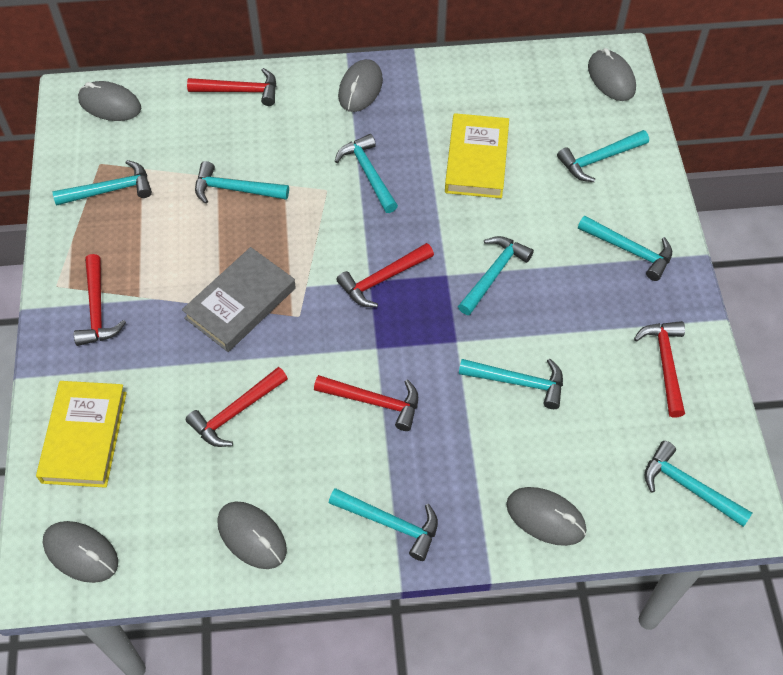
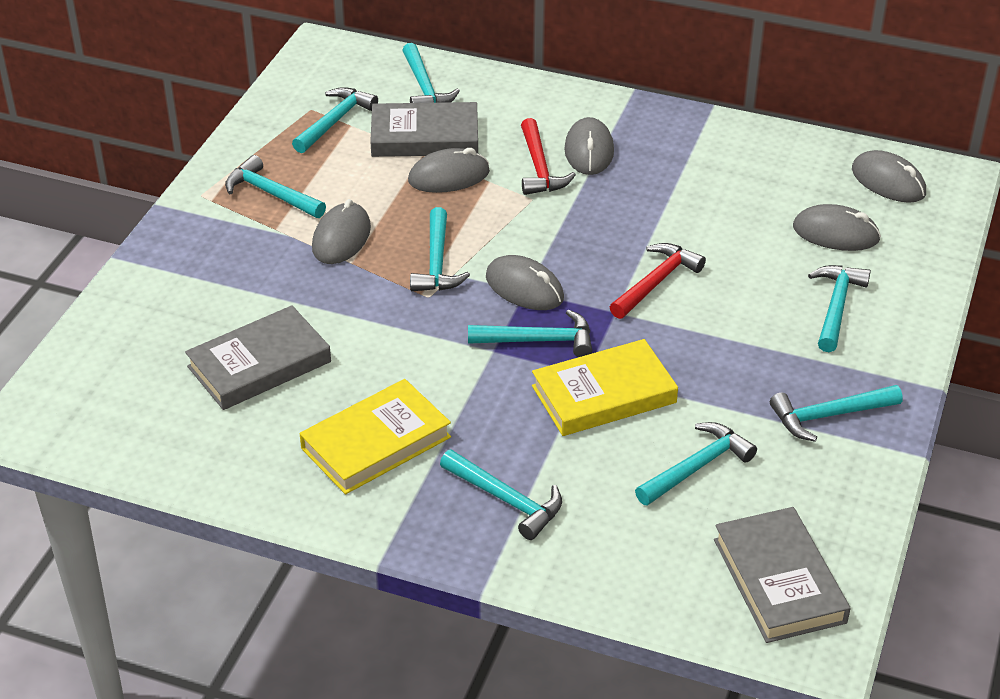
grey book: [182,247,296,352] = 1 -> [185,305,331,410] [370,102,478,157] [714,507,851,643] = 3
red hammer: [74,254,126,346] [186,367,288,447] [187,68,276,106] [314,375,418,431] [336,243,434,307] [634,321,685,417] = 6 -> [521,118,576,195] [610,243,706,319] = 2

